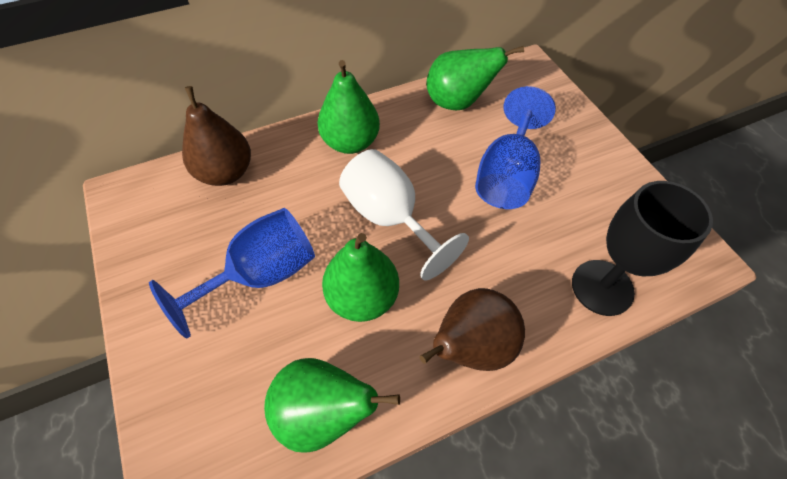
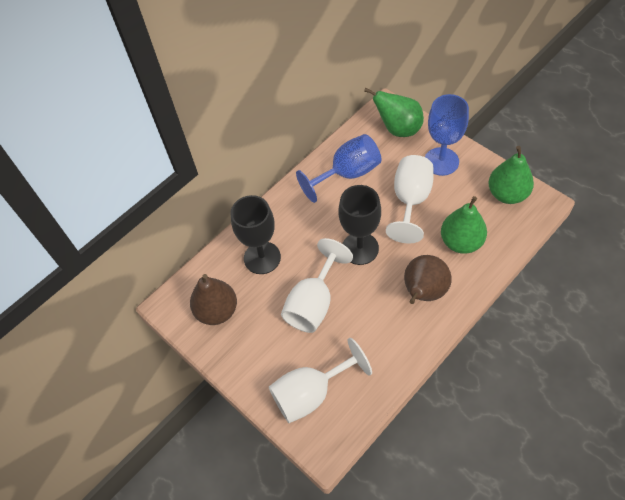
black goblet: [572,181,713,316] = 1 -> [231,195,281,274] [339,185,381,265] = 2
green pear: [264,358,400,453] [318,60,380,154] [322,233,399,322] [426,46,524,110] = 4 -> [364,88,424,137] [441,196,487,254] [488,146,534,204] = 3
white goblet: [339,149,469,280] = 1 -> [269,338,372,423] [281,238,353,333] [386,155,434,243] = 3

